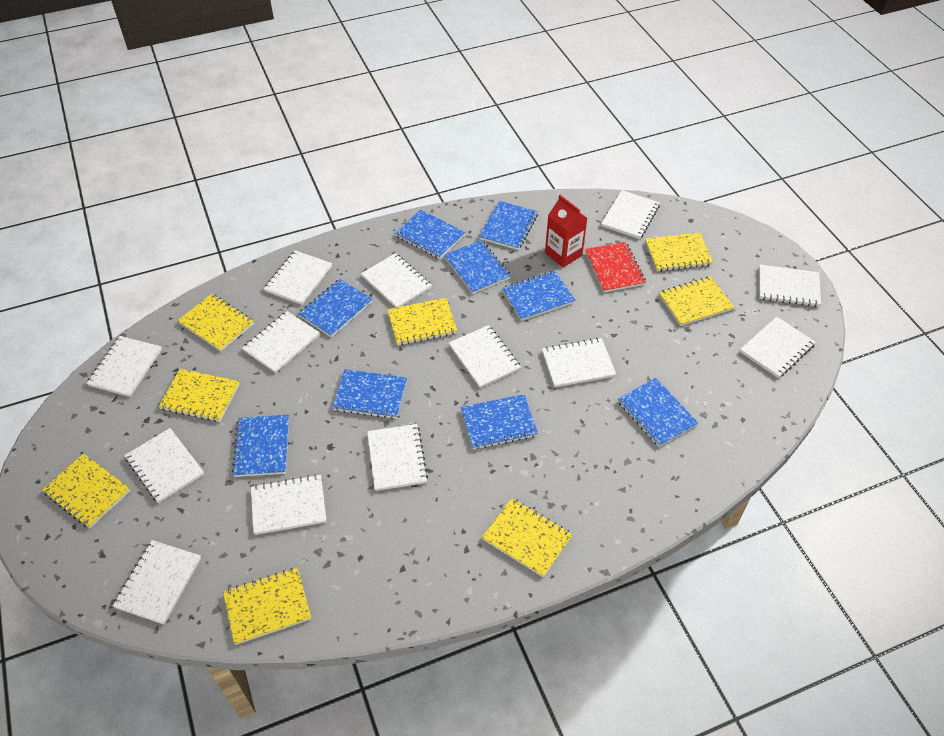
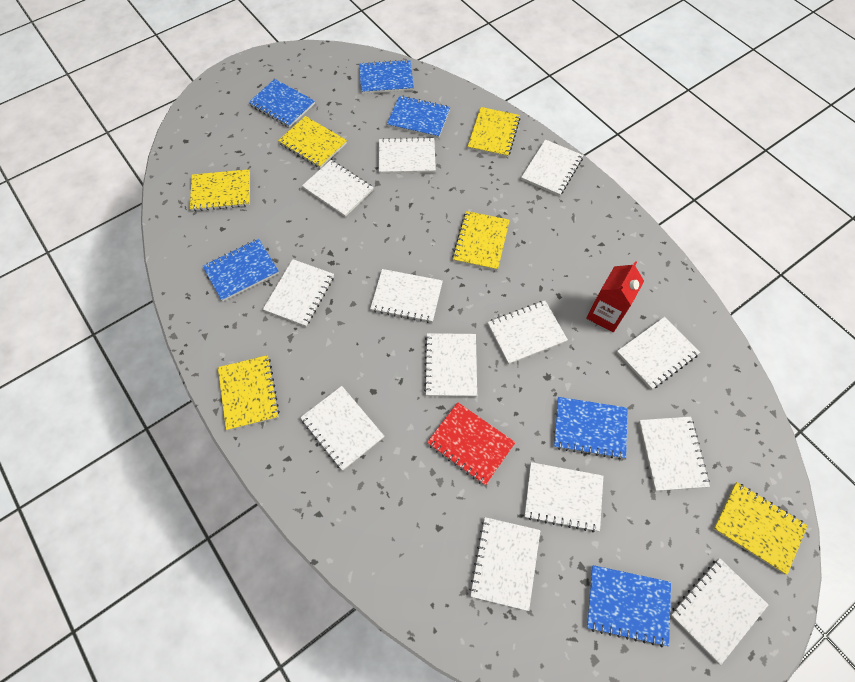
blue notebook: [232,415,289,477] [298,279,373,337] [332,369,407,419] [395,210,465,259] [444,240,511,294] [461,394,538,450] [479,201,538,250] [502,271,575,321] [618,378,698,447] = 9 -> [203,239,279,301] [248,79,315,128] [359,59,414,94] [387,95,450,138] [554,397,628,460] [587,565,671,647] = 6
yellow notebook: [42,454,130,528] [158,369,239,422] [178,294,254,352] [223,567,311,645] [388,298,457,345] [482,498,573,577] [645,232,713,272] [659,277,734,326] = 8 -> [190,169,250,212] [218,355,280,431] [278,116,347,168] [452,211,510,271] [468,107,520,157] [713,482,808,575] = 6

